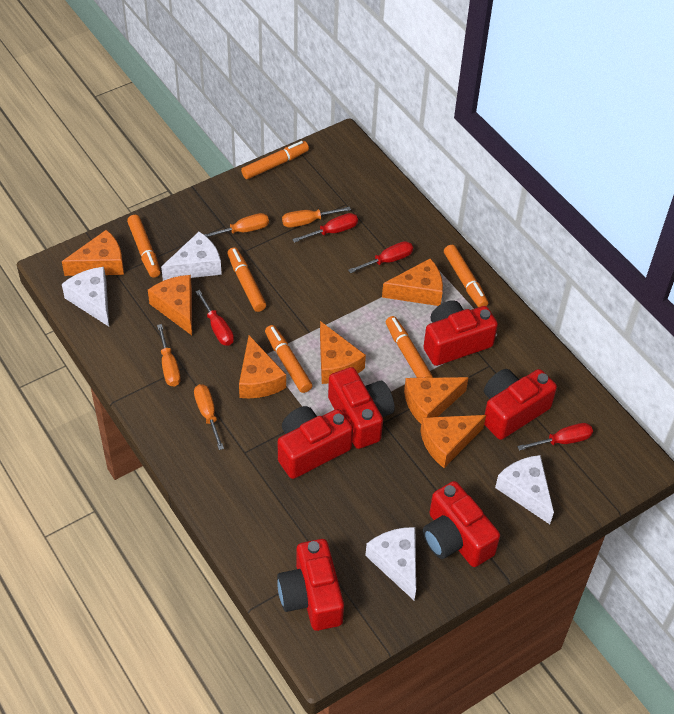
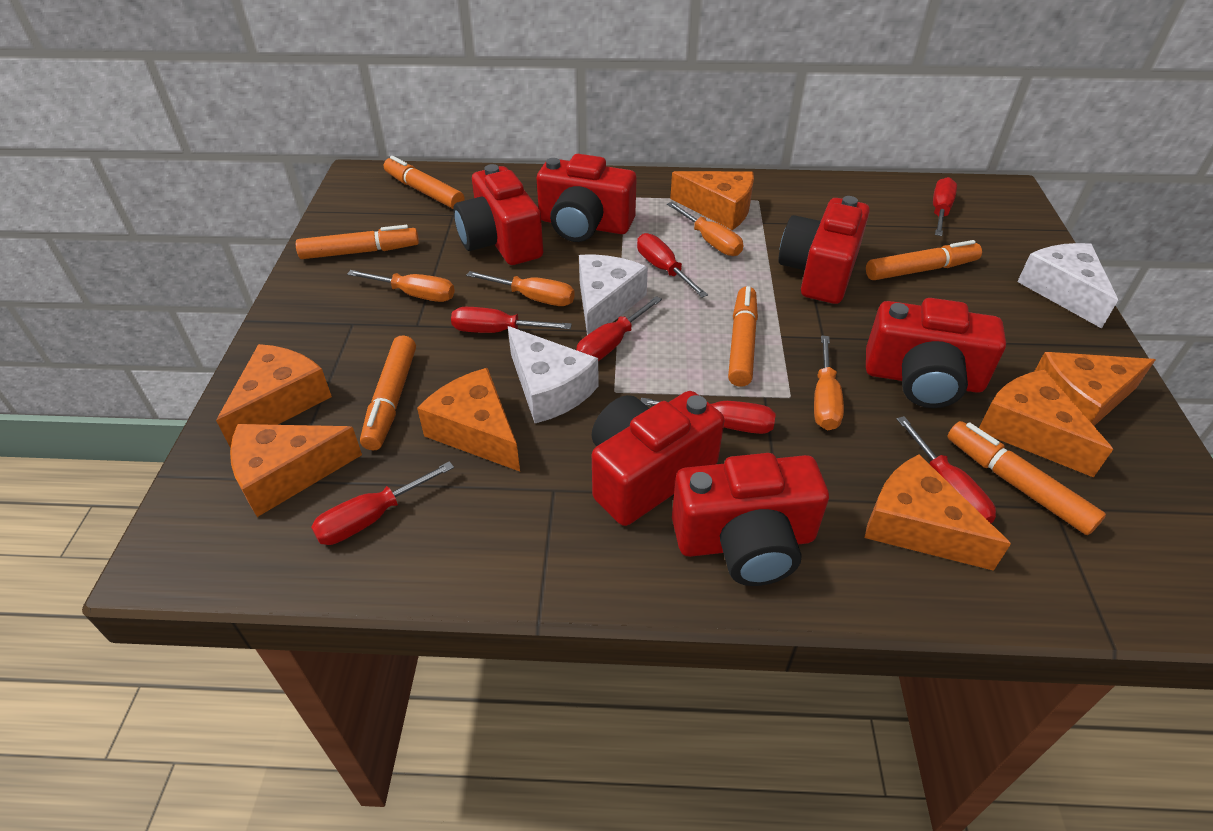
red screwdriver: [195,290,234,346] [292,213,358,243] [348,241,413,273] [517,423,593,451] = 4 -> [311,461,454,545] [451,307,572,333] [576,296,662,361] [637,233,708,298] [640,398,776,434] [897,416,996,523] [933,177,957,236] = 7
white cheese: [62,267,109,326] [161,232,222,281] [365,527,416,600] [495,455,554,524] = 4 -> [508,326,599,423] [579,254,648,335] [1017,243,1118,329] = 3

